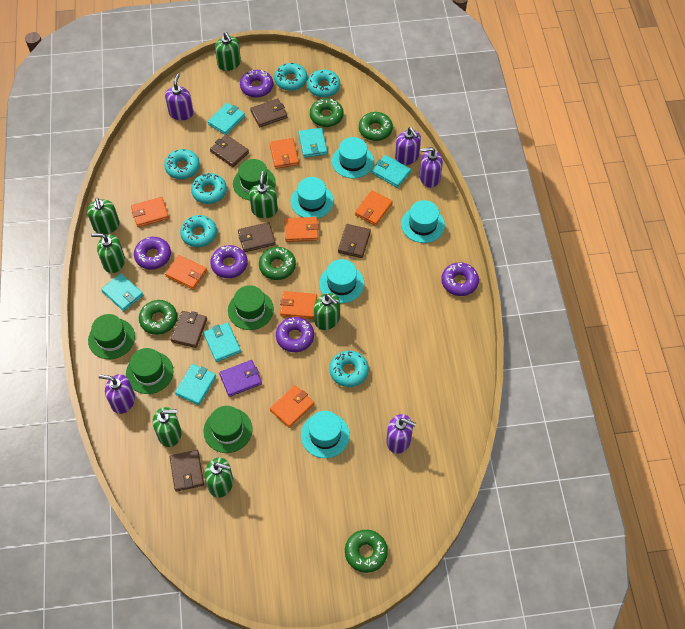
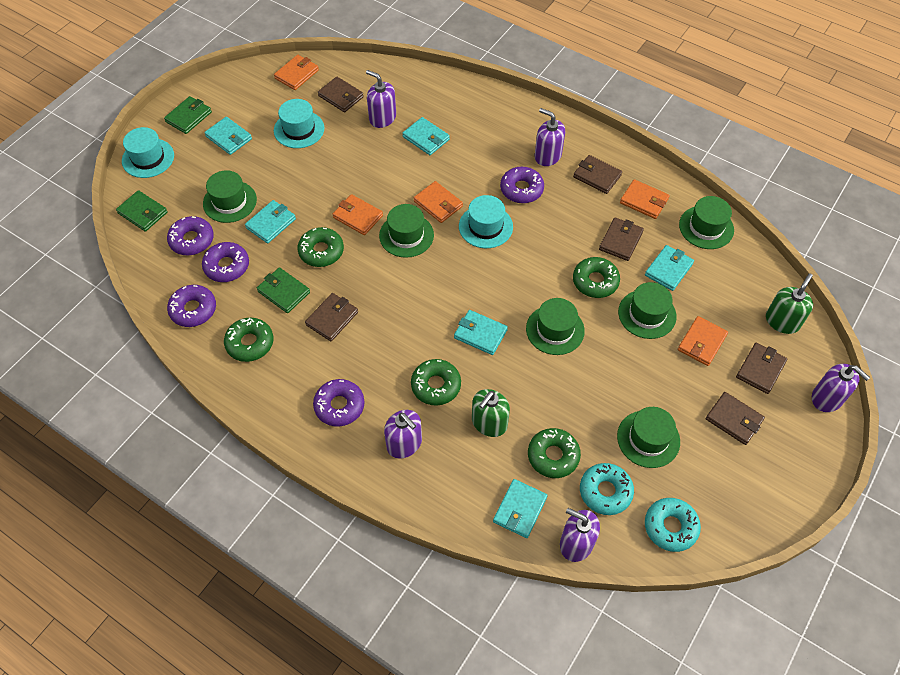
green hat: [88,314,135,359] [126,348,174,394] [203,406,252,453] [228,285,274,330] [233,159,276,200] = 5 -> [203,170,257,223] [379,204,434,258] [526,298,585,355] [617,407,680,468] [618,282,677,339] [679,196,734,249] = 6
green soap dispenser: [87,198,120,234] [91,233,125,273] [153,407,182,447] [205,458,233,498] [215,32,241,71] [249,171,278,218] [314,293,340,330] = 7 -> [472,389,510,437] [766,273,813,334] = 2
green wallet: none = 0 -> [116,190,168,232] [164,96,212,134] [257,267,310,313] = 3
orange wallet: [131,197,169,227] [165,255,207,290] [270,138,299,169] [270,385,314,428] [280,291,317,319] [284,217,319,242] [355,190,393,226] = 7 -> [274,55,319,90] [332,194,383,235] [414,181,463,223] [620,179,670,219] [678,316,728,366] = 5
purple wallet: [219,360,262,397] = 1 -> none = 0
turquoise donut: [164,149,200,179] [180,215,217,247] [191,173,227,204] [274,63,307,91] [307,70,340,97] [330,351,369,387] = 6 -> [580,463,634,515] [645,498,701,552] = 2
turquoise hat: [291,177,334,218] [301,411,350,458] [319,259,364,303] [332,137,374,178] [401,200,445,243] = 5 -> [122,127,174,178] [274,99,325,148] [459,195,513,248] = 3

